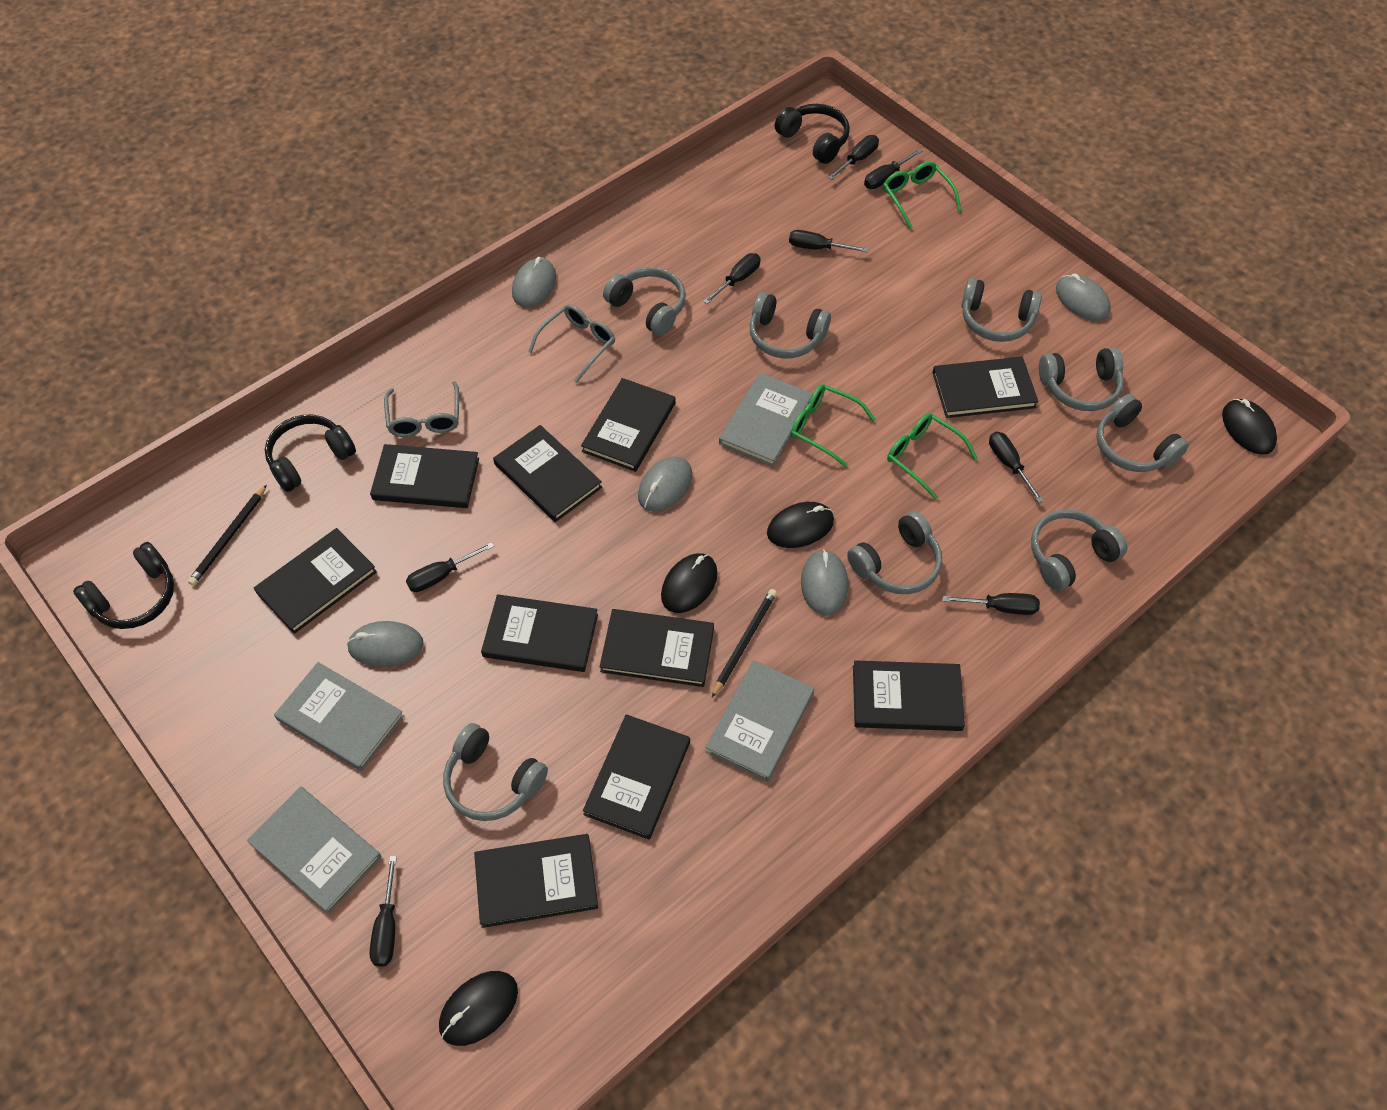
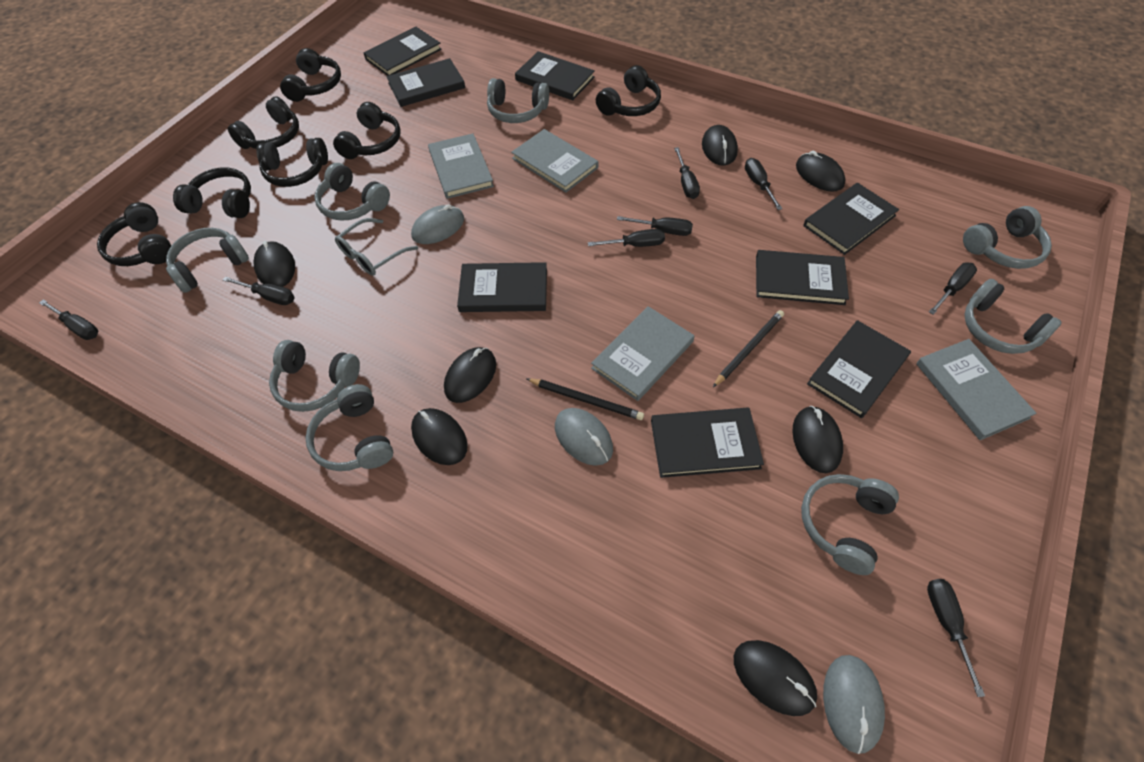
black book: [254,528,377,634] [370,444,479,508] [474,834,598,928] [481,594,598,672] [493,425,602,522] [581,378,676,472] [583,714,690,839] [600,609,714,687] [853,660,965,731] [932,357,1038,418] = 10 -> [364,27,442,76] [386,58,465,107] [457,262,547,312] [515,51,595,100] [651,408,764,478] [756,250,849,305] [803,183,899,255] [807,320,911,418] = 8
black headphones: [73,542,174,629] [265,415,356,492] [775,104,850,164] = 3 -> [97,202,171,266] [173,167,251,218] [228,96,299,149] [256,138,328,187] [280,48,341,102] [333,102,401,159] [596,65,661,116] = 7
black mouse: [439,971,518,1046] [661,553,718,613] [767,502,834,548] [1222,399,1277,455] = 4 -> [254,241,295,287] [411,408,468,465] [444,347,496,403] [702,125,738,166] [734,640,817,716] [792,406,843,473] [796,151,846,192] = 7
green glasses: [791,384,876,467] [883,161,961,229] [887,413,978,500] = 3 -> none = 0
grey glasses: [384,381,459,437] [528,304,615,383] = 2 -> [335,218,418,276] = 1
grey mouse: [347,621,424,667] [512,257,556,307] [638,457,693,511] [801,549,848,616] [1056,274,1111,321] = 5 -> [411,204,464,244] [555,408,613,466] [823,655,885,754] = 3

